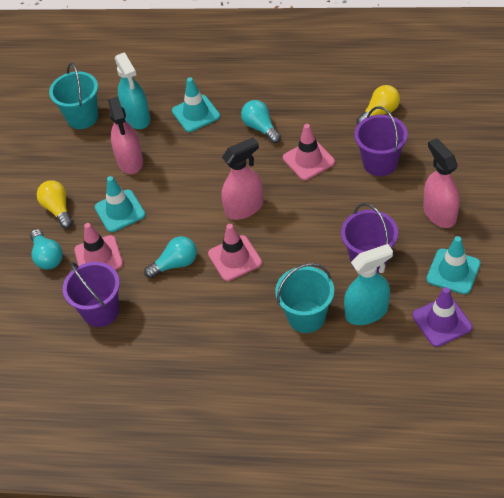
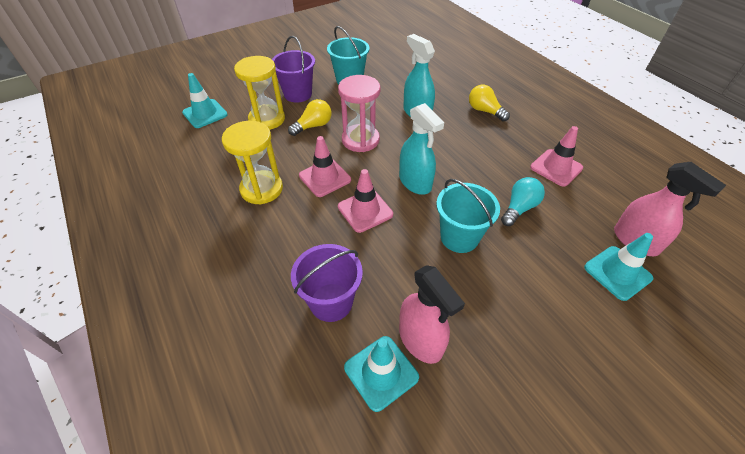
pink hourglass: none = 0 -> [338,75,381,152] = 1
pink spray bottle: [108,96,143,174] [222,137,263,220] [423,138,460,228] = 3 -> [399,265,465,364] [614,162,726,256] = 2
purple bucket: [63,262,120,327] [341,203,398,273] [354,106,408,176] = 3 -> [272,36,315,103] [291,244,363,322] = 2
purple traffic cone: [412,287,472,347] = 1 -> none = 0
turquoise light bulb: [30,229,63,269] [144,236,197,278] [241,100,281,144] = 3 -> [501,177,545,226] = 1
yellow hourglass: none = 0 -> [222,121,283,204] [234,56,285,130] = 2

